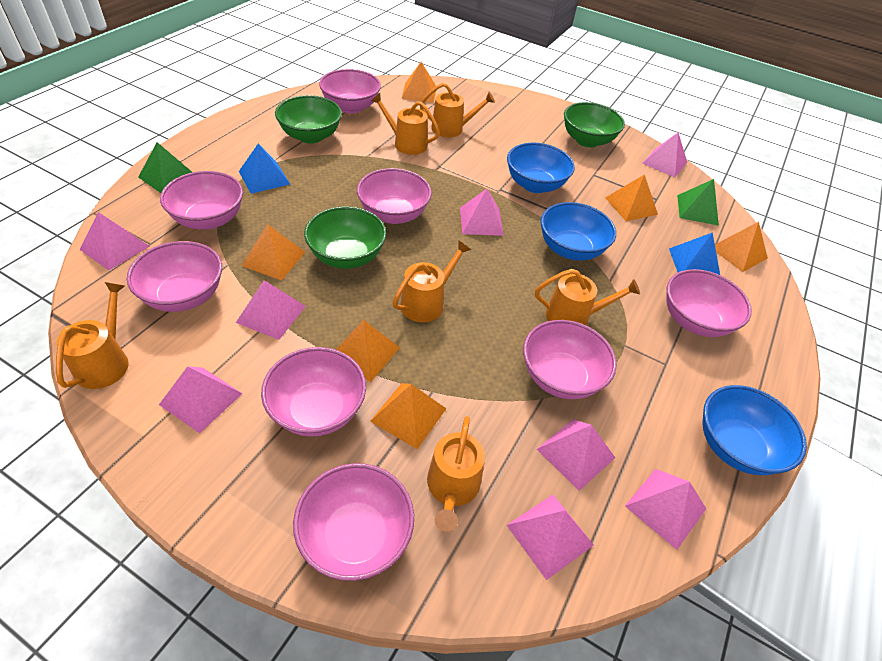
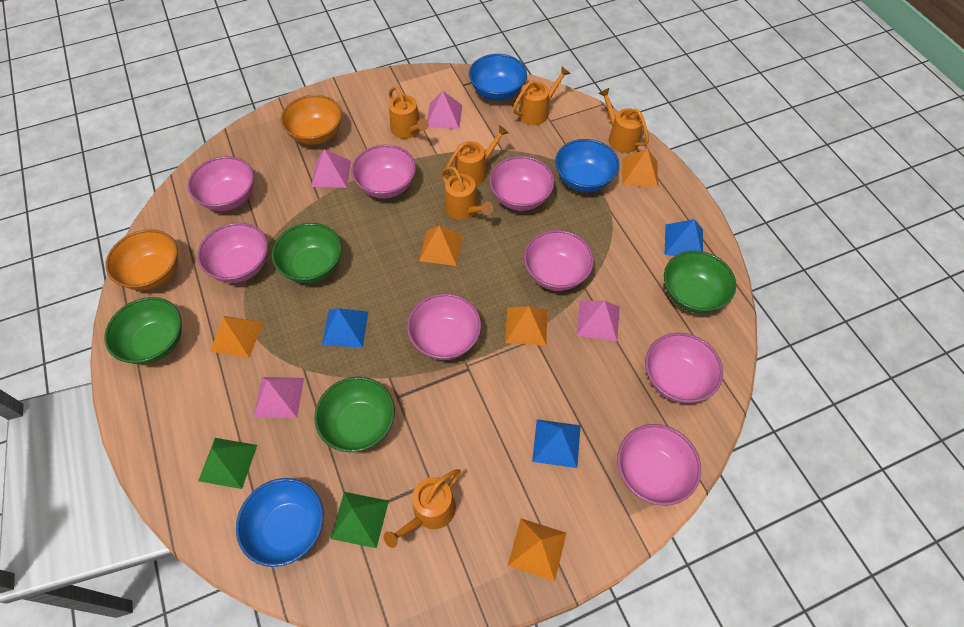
blue pyramid: [239,144,290,194] [669,232,720,275] = 2 -> [322,308,368,347] [532,419,581,468] [665,219,703,256] = 3
green bowl: [275,95,342,144] [304,206,387,269] [564,102,625,148] = 3 -> [104,297,182,364] [272,223,342,283] [314,377,395,452] [664,251,736,313] = 4
orange bowl: none = 0 -> [105,229,178,290] [280,95,342,145] = 2
orange pyramid: [241,224,305,281] [336,320,400,382] [370,383,447,449] [401,62,436,103] [605,174,658,221] [715,222,768,272] = 6 -> [210,316,263,358] [419,226,463,266] [505,306,547,346] [508,518,567,581] [622,148,658,188] = 5
pink pyramid: [80,212,150,271] [159,366,242,433] [236,280,306,340] [460,189,504,236] [507,495,594,580] [537,419,615,491] [625,469,706,550] [642,132,687,177] = 8 -> [254,377,304,418] [311,149,351,188] [427,91,462,129] [576,301,620,341] = 4

